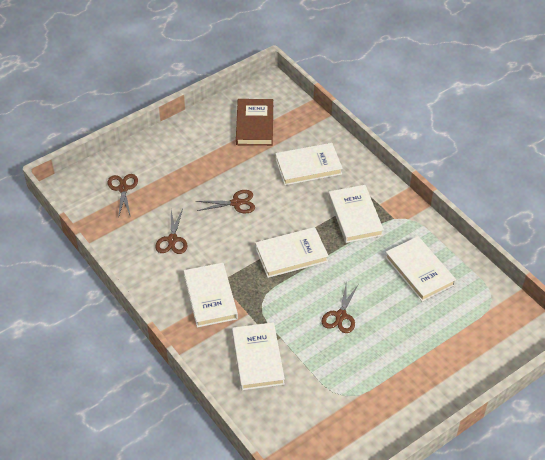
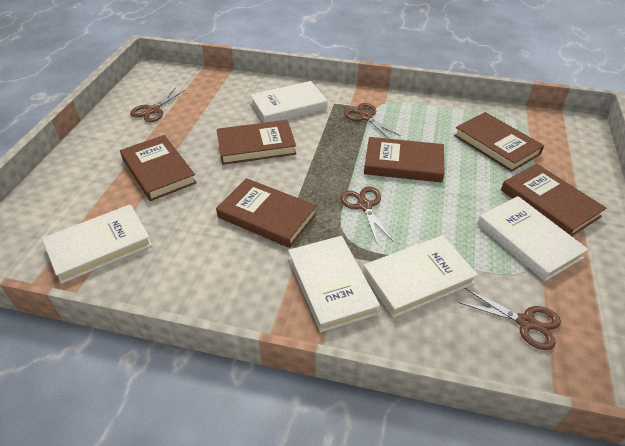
brown book: [236,99,273,146] = 1 -> [120,135,197,201] [216,178,317,248] [217,120,296,165] [364,137,444,183] [454,112,544,172] [501,164,606,236] = 6
white book: [184,263,238,328] [232,322,285,390] [255,227,328,278] [275,143,343,185] [328,185,384,243] [385,236,456,302] = 6 -> [42,204,152,284] [250,81,328,123] [288,236,380,332] [363,235,478,318] [477,196,589,281] = 5

